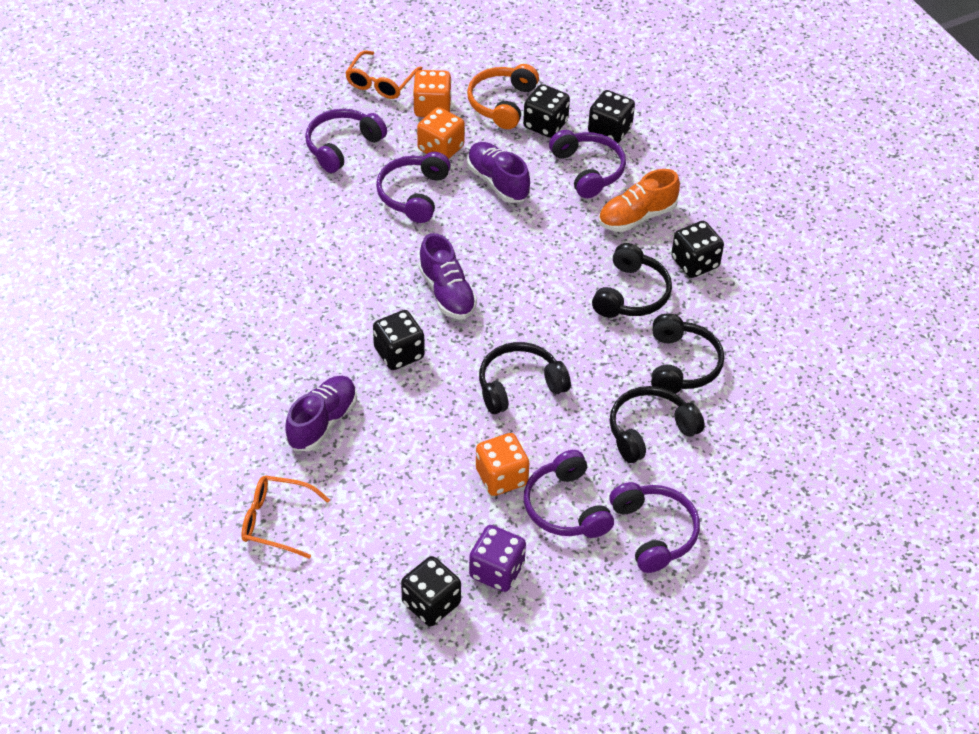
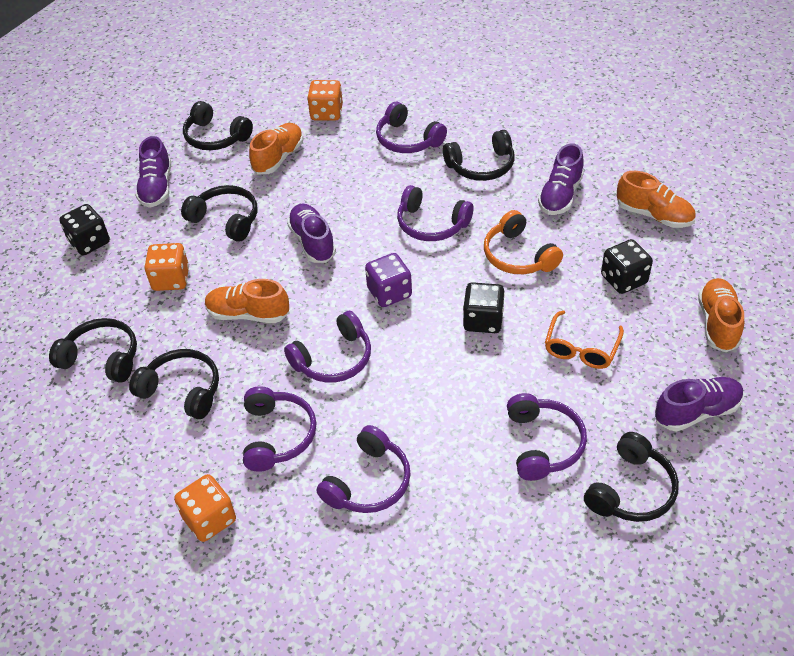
black dice: [373,310,425,370] [401,556,461,626] [523,84,570,138] [588,90,635,143] [671,221,724,278] = 5 -> [59,204,110,255] [463,282,505,333] [601,239,653,294] = 3
black headphones: [479,342,571,414] [592,243,672,318] [610,386,705,463] [651,313,724,394] = 4 -> [49,318,137,383] [129,349,219,419] [181,185,257,242] [183,101,253,150] [443,130,514,181] [584,432,679,522] = 6
orange glasses: [241,475,330,559] [345,51,423,99] = 2 -> [545,310,624,369] = 1
orange shoe: [598,169,680,232] = 1 -> [205,279,289,323] [249,123,303,174] [617,171,696,228] [698,278,744,352] = 4
purple headphones: [305,109,387,173] [376,152,451,223] [524,450,614,538] [549,130,626,198] [609,482,700,573] = 5 -> [243,386,317,472] [284,311,371,383] [316,425,411,513] [376,102,447,153] [397,185,473,241] [507,393,587,481] = 6
purple shoe: [286,376,357,451] [418,233,477,319] [467,142,530,203] = 3 -> [136,136,171,208] [287,203,336,263] [538,143,584,215] [655,377,744,431] = 4

